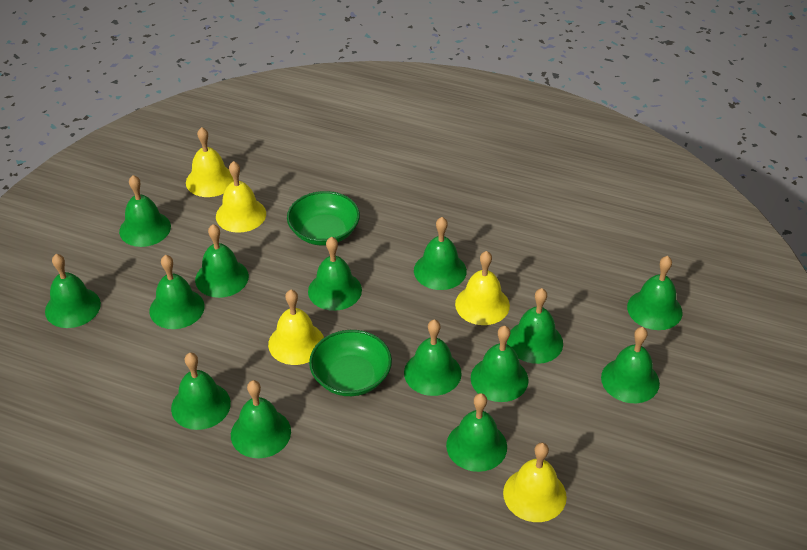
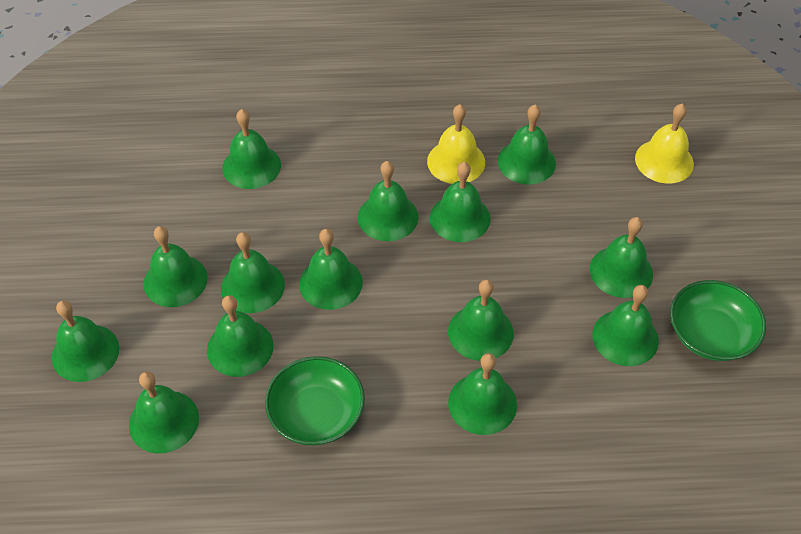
yellow bell: [186,127,234,197] [216,161,266,233] [268,290,324,365] [455,251,510,325] [503,443,567,522] = 5 -> [427,104,485,184] [635,104,694,184] = 2

